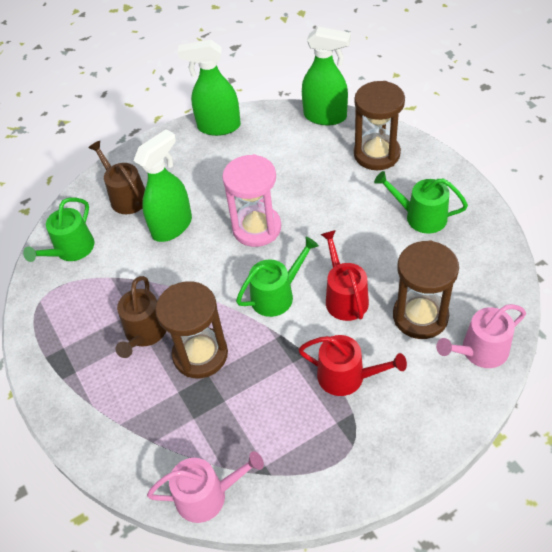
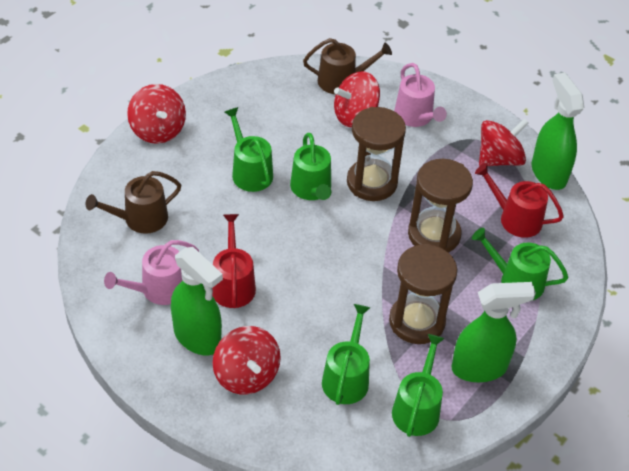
green watering can: [23,198,94,262] [236,237,319,317] [374,171,468,234] = 3 -> [225,107,273,192] [290,133,331,200] [322,304,370,405] [392,334,445,437] [472,228,568,301] = 5
pink hourglass: [222,154,281,247] = 1 -> none = 0
red spinning top: none = 0 -> [127,84,186,144] [213,326,281,395] [334,71,380,127] [479,118,529,166] = 4

